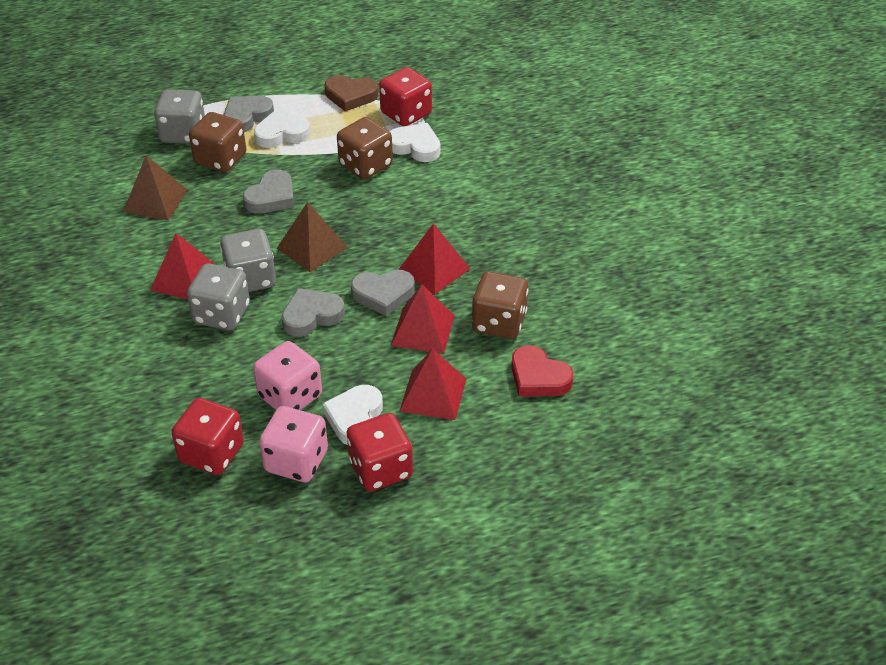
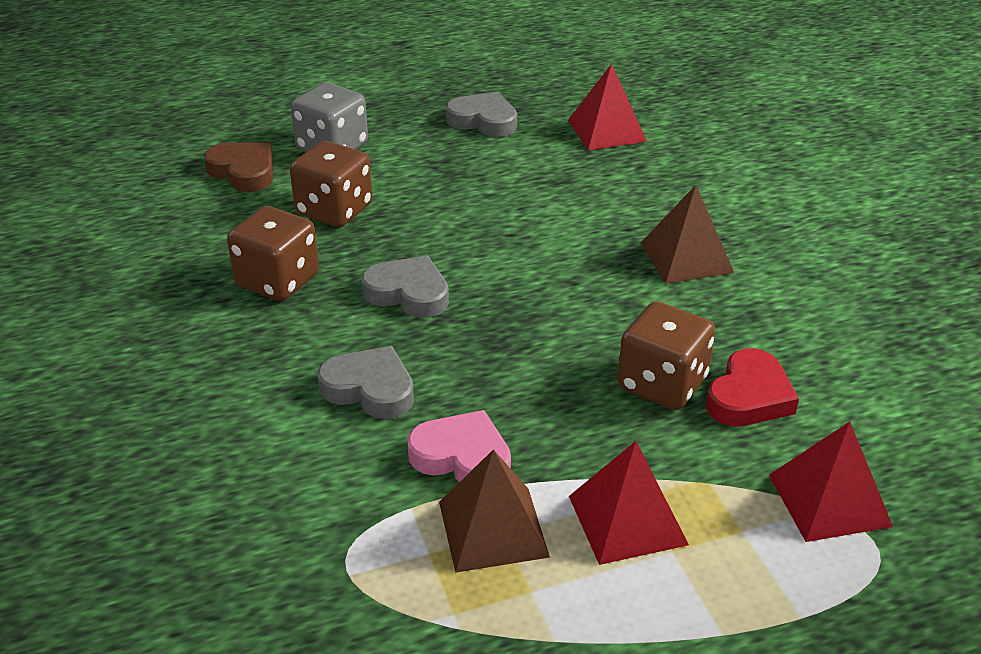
grey dice: [154,89,205,144] [187,264,250,330] [220,229,276,292] = 3 -> [291,82,368,152] = 1
grey heart: [224,96,274,132] [243,169,294,214] [281,288,345,337] [351,270,415,316] = 4 -> [318,346,414,419] [361,255,449,318] [446,92,517,137] = 3
pink dice: [253,341,322,410] [259,406,328,482] = 2 -> none = 0
pink heart: none = 0 -> [407,410,511,482] = 1
red dice: [172,398,244,475] [347,413,413,491] [379,67,432,126] = 3 -> none = 0
red pyramid: [150,233,216,300] [391,285,455,354] [398,223,470,294] [399,349,466,420] = 4 -> [568,64,647,150] [569,441,689,565] [769,421,893,542] = 3
white heart: [254,110,310,148] [322,385,383,445] [390,123,441,162] = 3 -> none = 0

